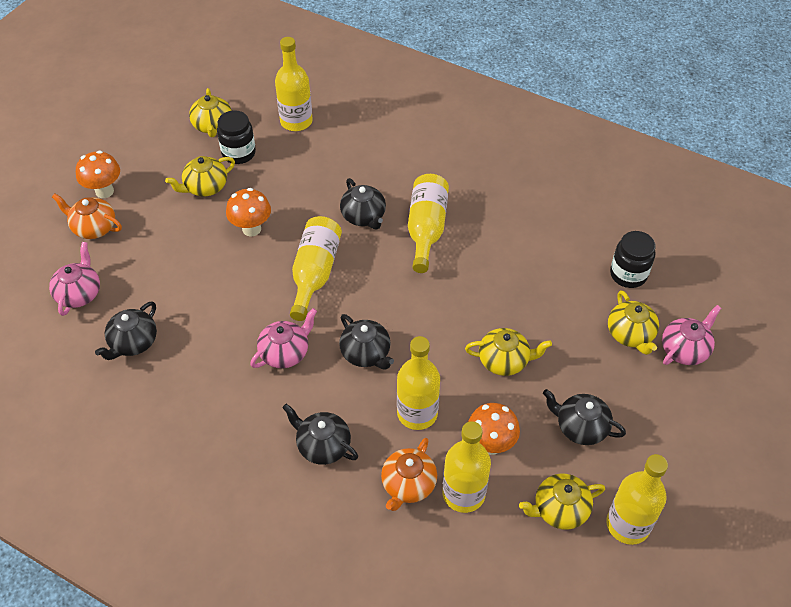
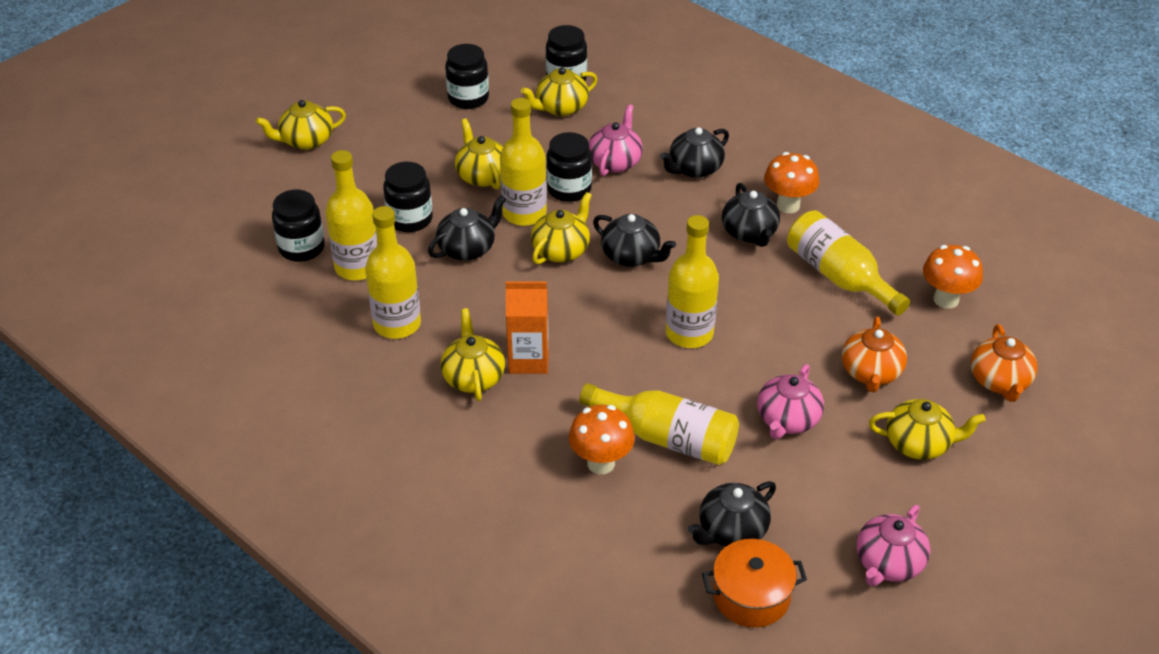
black jar: [217,110,256,164] [610,231,656,288] = 2 -> [272,189,325,262] [383,162,433,232] [445,44,489,109] [546,25,587,81] [546,132,592,202] = 5
orange carton: none = 0 -> [506,282,549,374] = 1
orange pot: none = 0 -> [702,539,807,627] = 1
yellow teapot: [165,156,235,196] [189,88,232,137] [465,328,552,376] [519,473,605,530] [608,290,659,355] = 5 -> [256,100,346,150] [441,308,505,401] [455,119,503,190] [521,67,598,116] [531,192,592,264] [869,399,985,460] = 6

